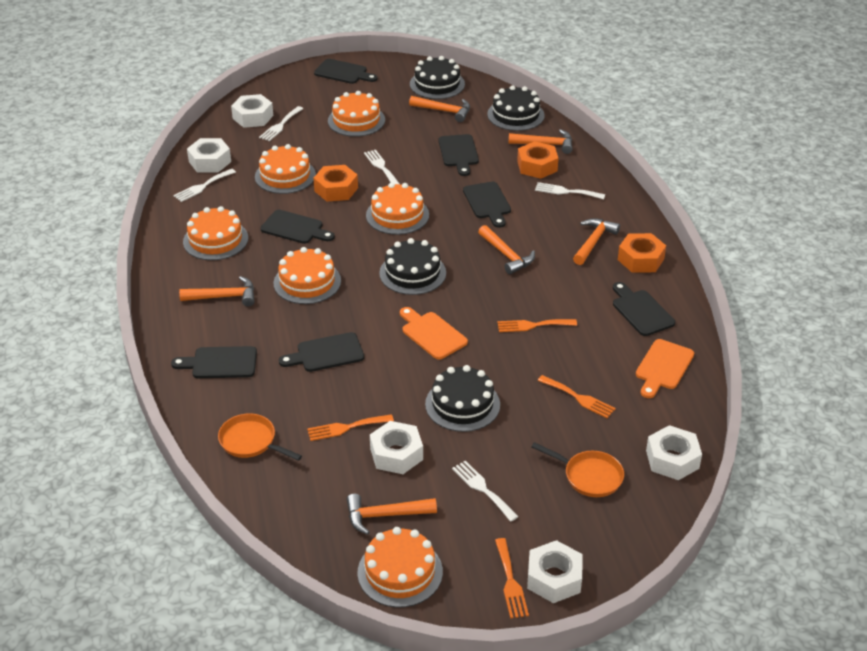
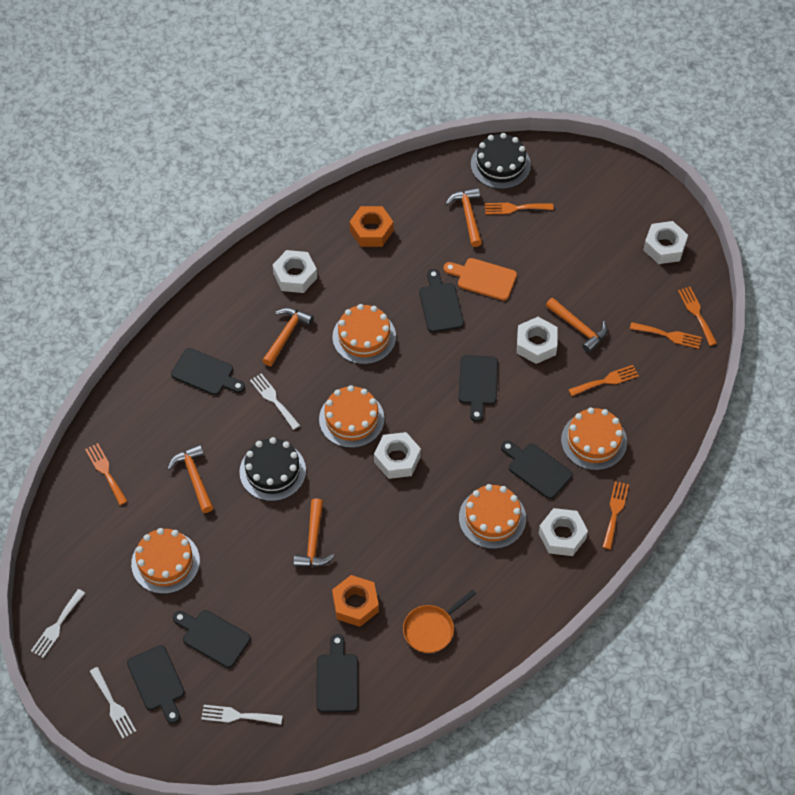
black cake: [379,238,446,295] [410,56,465,99] [425,365,500,432] [487,85,545,131] = 4 -> [239,437,306,501] [471,133,531,189] = 2
orange cake: [183,206,248,260] [255,144,316,194] [273,247,341,304] [328,91,385,137] [357,527,443,608] [366,183,429,235] = 6 -> [131,528,200,594] [319,385,384,448] [332,304,396,364] [459,484,526,549] [561,407,627,470] = 5
orange cutting board: [400,307,468,360] [636,339,694,398] = 2 -> [444,258,517,300] = 1
orange fork: [307,414,394,441] [495,538,529,619] [497,319,577,332] [537,375,616,418] = 4 -> [85,443,127,505] [484,203,554,215] [568,365,639,396] [603,481,629,549] [630,322,702,349] [678,287,717,346] = 6
orange hammer: [179,276,255,306] [347,494,437,535] [409,96,470,122] [478,225,535,275] [508,129,573,154] [573,218,620,265] = 6 -> [167,444,214,513] [262,308,314,366] [293,498,335,567] [445,187,482,247] [546,298,608,353] = 5
orange nut: [313,165,358,202] [517,141,559,179] [618,233,666,273] = 3 -> [332,575,379,627] [350,206,393,247] = 2
orange pan: [218,413,302,461] [531,442,624,497] = 2 -> [403,589,476,653] = 1
white fork: [174,169,236,202] [259,106,303,141] [364,150,399,184] [452,460,519,522] [535,182,605,199] = 5 -> [31,589,85,658] [89,667,136,738] [201,705,282,724] [250,373,300,430] = 4

